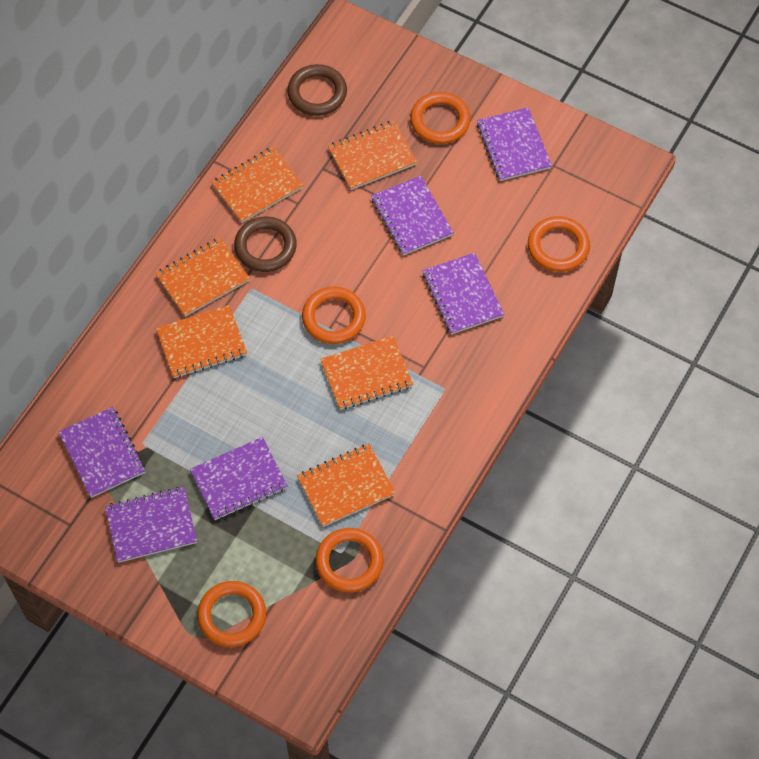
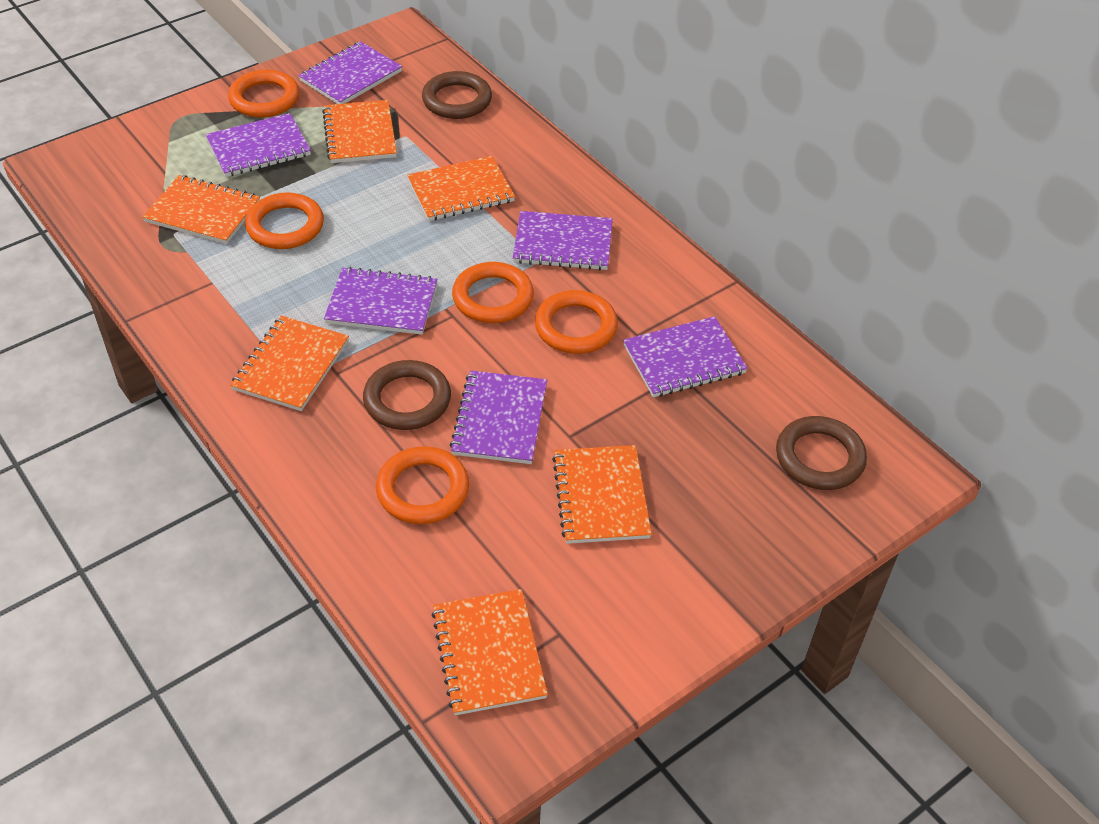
brown ring: [234,216,297,272] [287,64,347,116] = 2 -> [363,360,451,430] [422,71,492,119] [776,416,867,490] = 3

